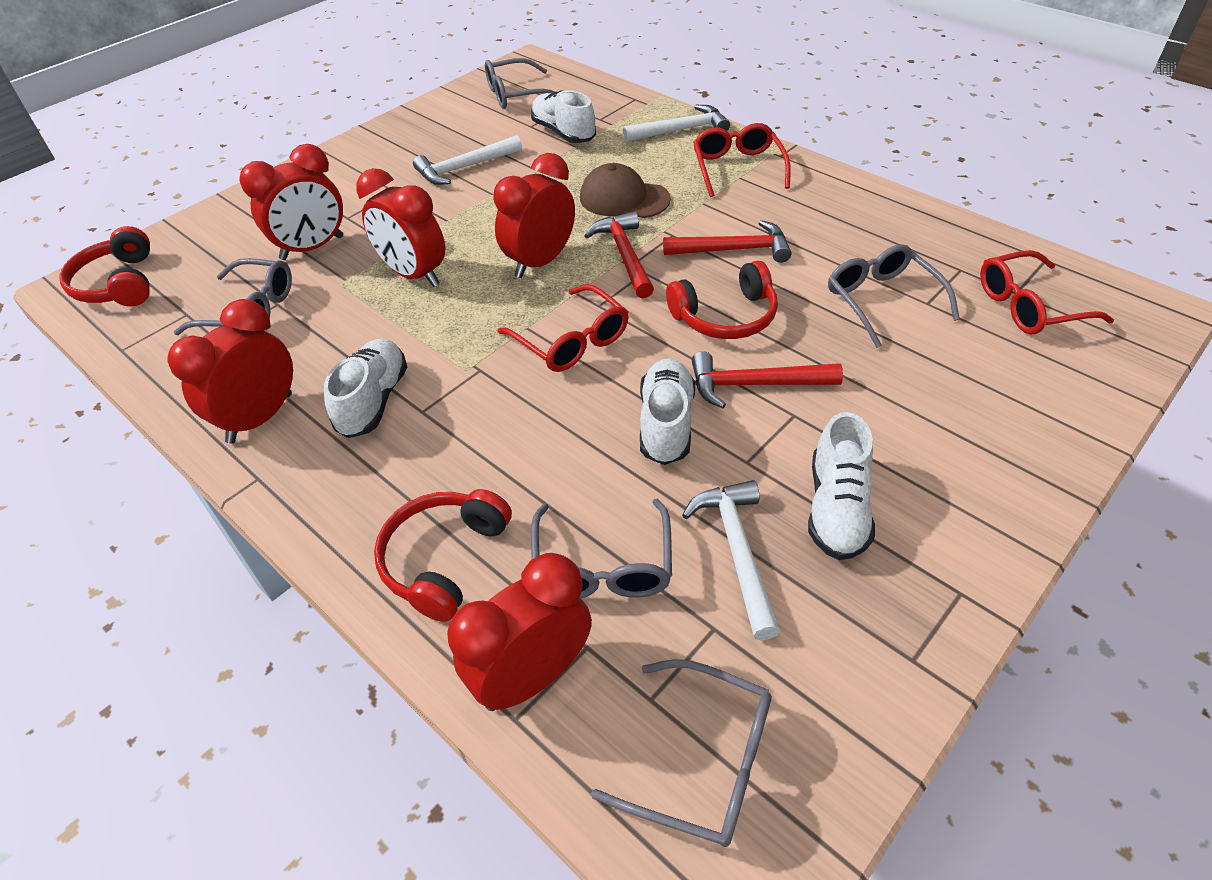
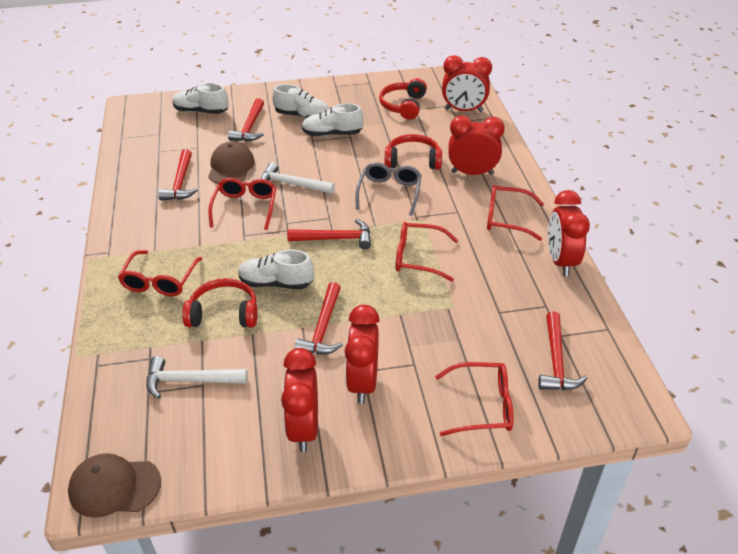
brown cap: [580,163,671,218] = 1 -> [68,453,161,518] [208,142,255,184] = 2
grey glasses: [174,258,292,335] [485,58,555,109] [531,499,672,599] [591,659,772,847] [828,244,960,348] = 5 -> [355,162,422,216] = 1
red glasses: [498,284,629,372] [693,123,791,197] [980,250,1114,334] = 3 -> [118,250,203,296] [208,178,276,230] [395,222,458,282] [435,362,513,436] [487,185,544,241] = 5
red hammer: [584,211,654,298] [663,220,791,263] [692,351,843,408] = 3 -> [158,149,198,201] [228,98,264,142] [287,219,371,249] [295,282,343,355] [538,311,588,390] = 5
white hammer: [413,135,522,185] [623,105,730,142] [682,480,781,641] = 3 -> [146,356,248,399] [261,162,335,194] = 2

